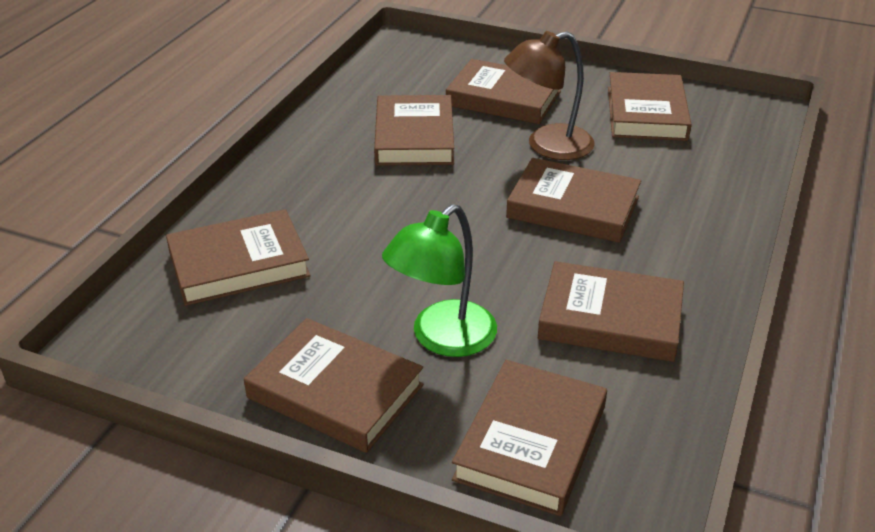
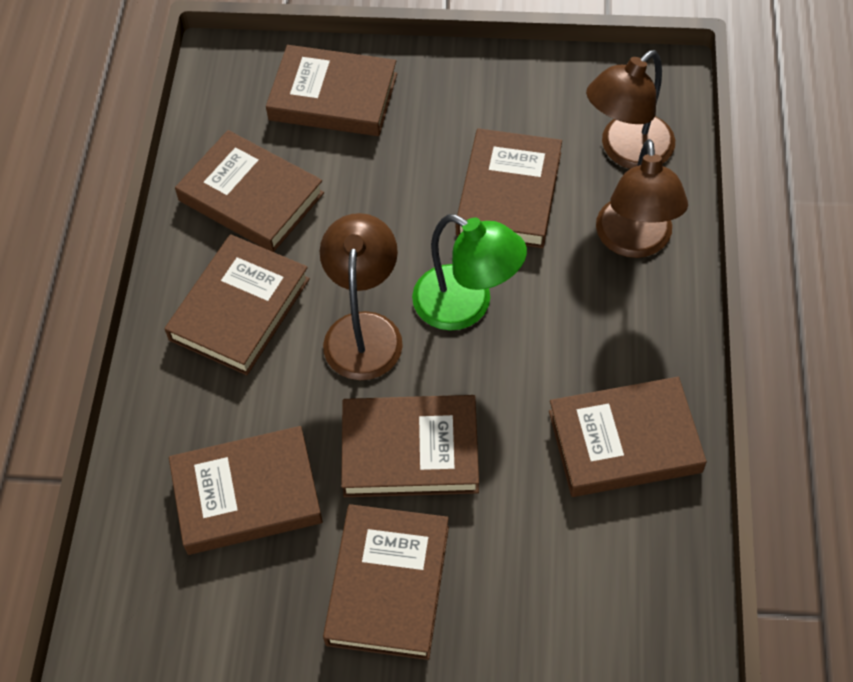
brown lamp: [504,31,595,160] = 1 -> [320,213,403,380] [586,50,675,169] [596,139,688,258] = 3

